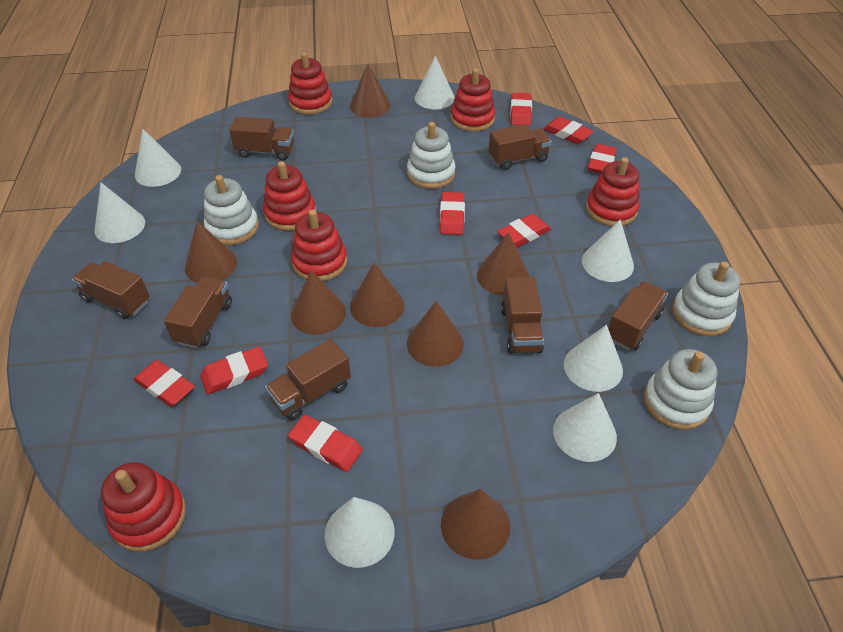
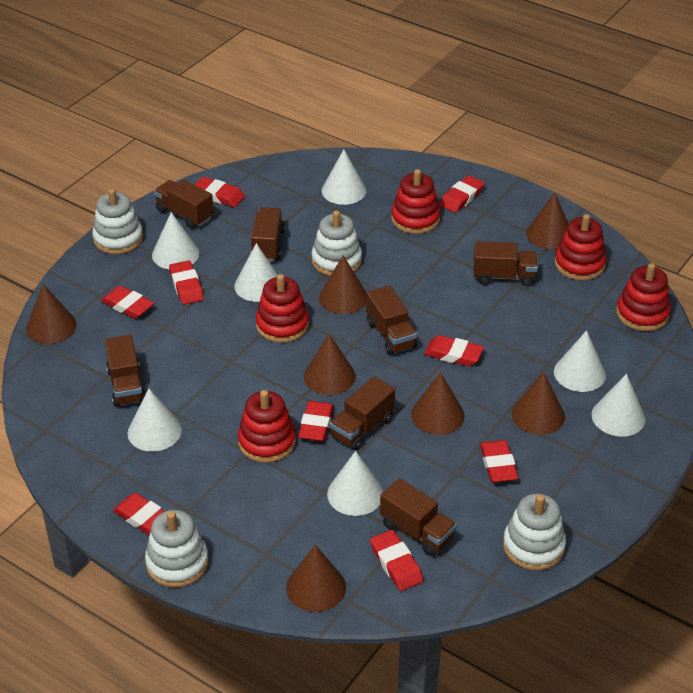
red eraser: [133,360,195,406] [200,346,268,394] [288,415,363,472] [440,192,465,235] [497,214,551,247] [510,93,532,126] [543,117,594,144] [587,144,617,174] = 8 -> [101,286,154,319] [113,493,165,535] [169,260,204,305] [194,177,245,207] [298,401,334,442] [370,530,423,591] [424,335,484,366] [439,175,485,213] [480,440,519,483] = 9
red stacking toy: [101,462,186,552] [263,161,316,231] [288,53,332,114] [291,209,347,281] [451,68,495,132] [586,157,640,226] = 6 -> [238,390,296,463] [256,274,309,343] [391,169,440,234] [555,214,606,281] [616,263,671,331] = 5

